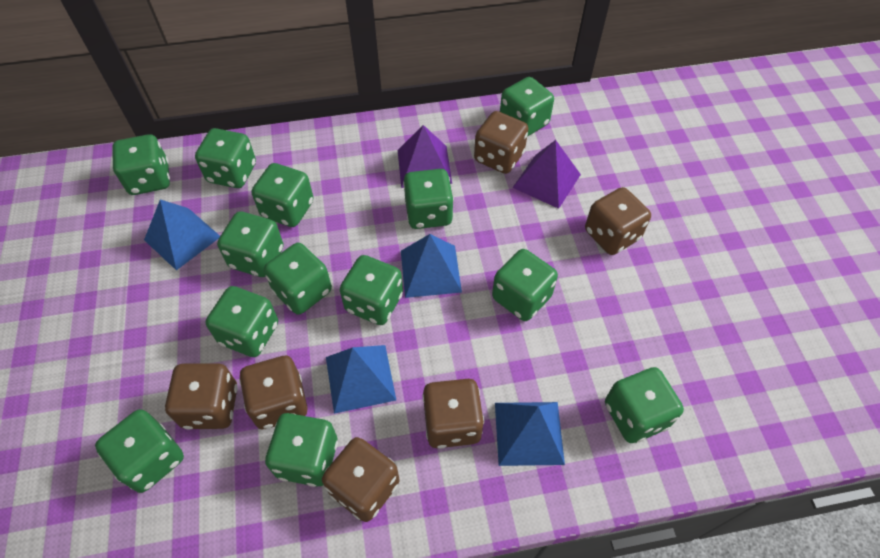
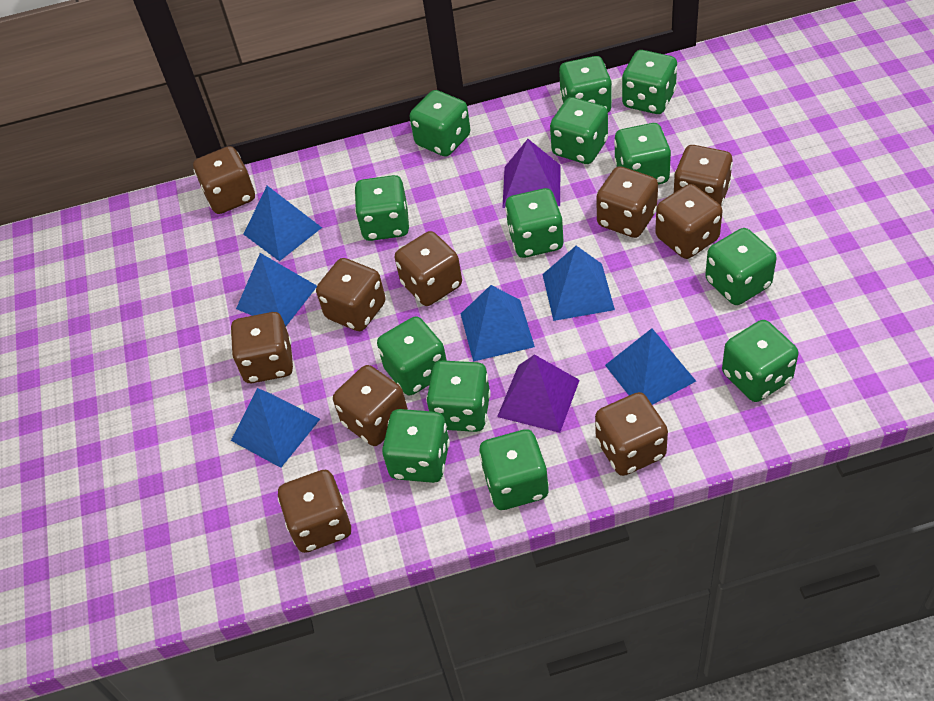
blue pyramid: [144,199,220,270] [326,345,396,414] [401,234,462,298] [495,402,565,466] = 4 -> [231,388,320,468] [236,253,317,327] [243,186,322,261] [461,285,535,362] [542,246,615,321] [605,328,696,405] = 6
brown dice: [165,363,238,429] [239,356,308,429] [322,437,399,522] [422,379,484,449] [474,111,528,174] [585,187,651,255] = 6 -> [193,146,255,214] [230,312,293,383] [278,470,351,553] [316,258,386,331] [333,365,408,446] [395,231,462,306] [595,392,668,476] [596,166,658,238] [655,184,723,259] [674,145,733,207] = 10

